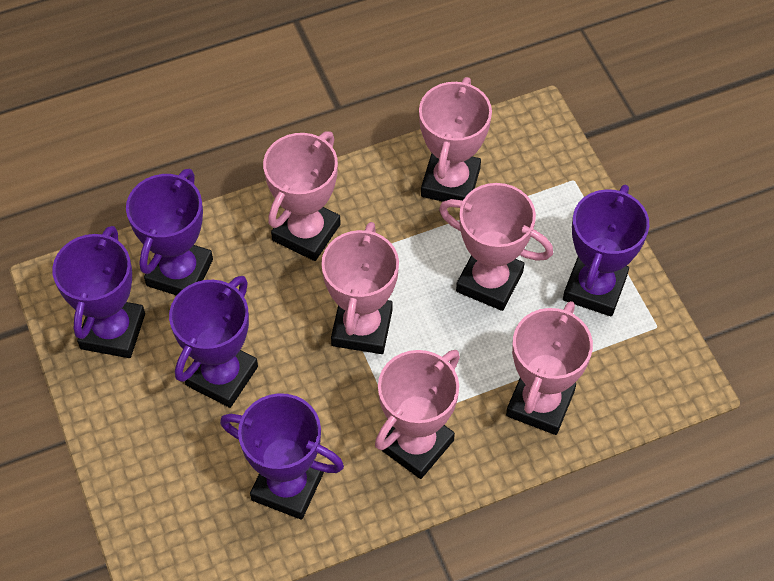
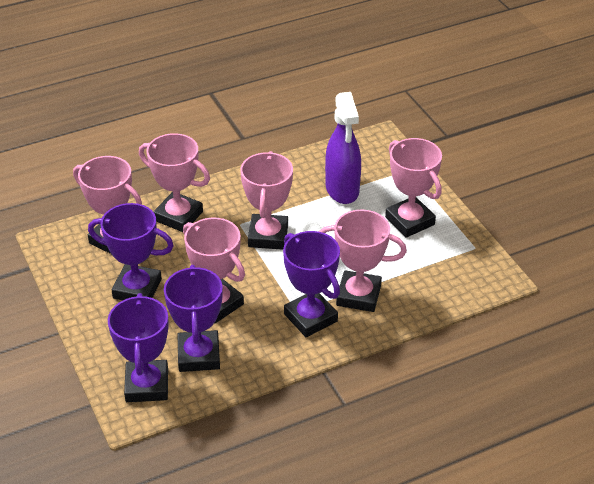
purple spray bottle: none = 0 -> [325,92,361,204] = 1
purple trophy: [52,226,145,358] [126,169,213,295] [169,276,258,408] [220,393,344,520] [563,185,649,316] = 5 -> [88,203,174,300] [108,293,169,402] [164,265,223,372] [283,231,340,337] = 4

